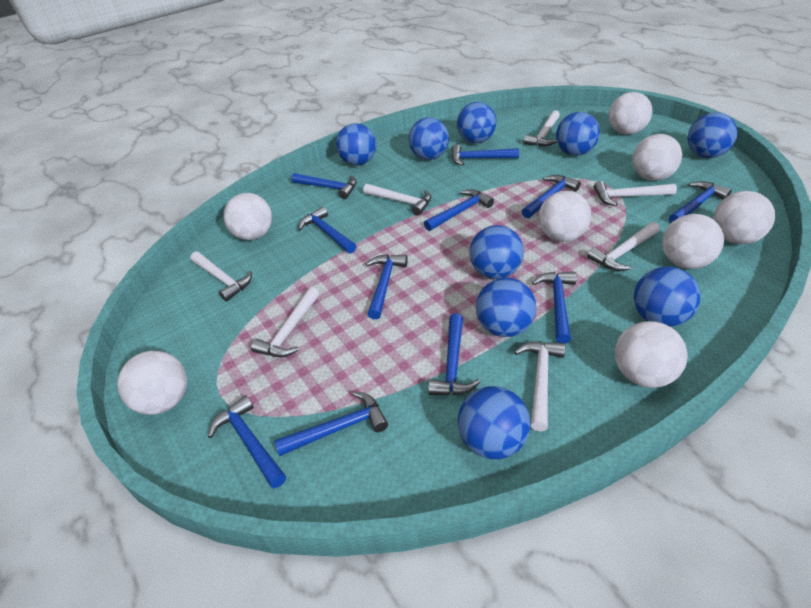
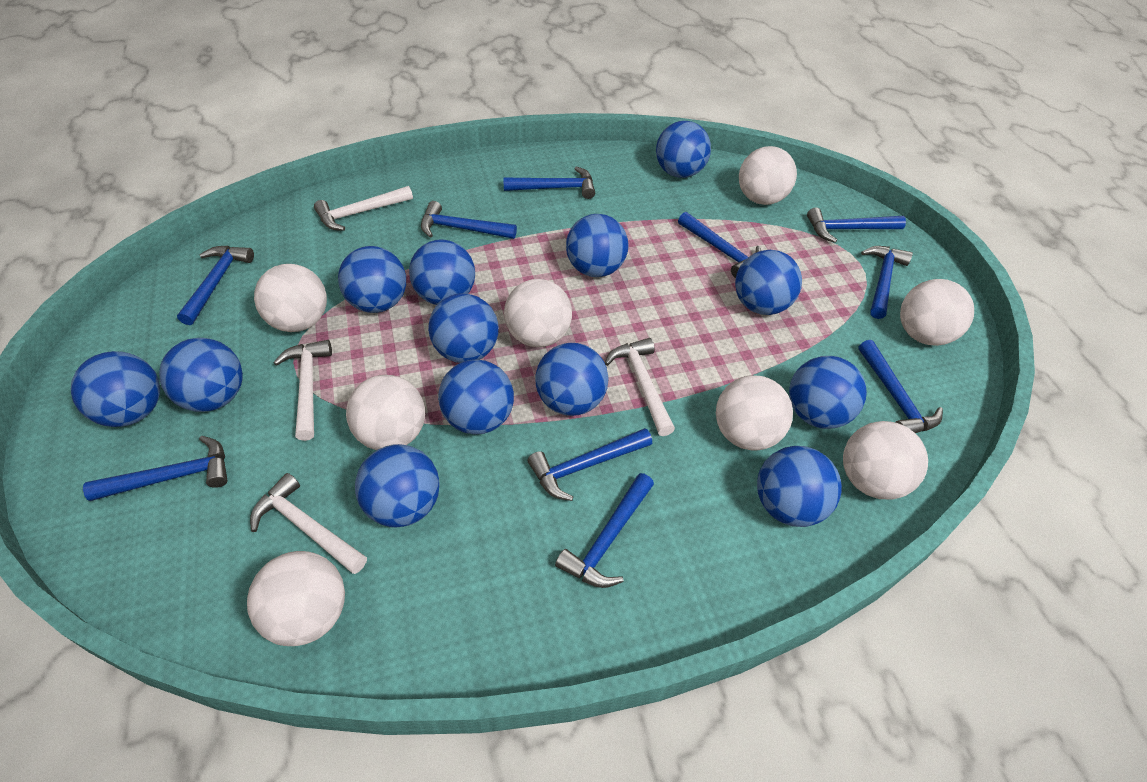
blue ball: [336,123,376,165] [408,118,449,160] [457,102,496,143] [458,386,530,459] [469,225,524,279] [476,278,536,337] [556,112,600,156] [634,266,701,327] [688,112,738,158] = 9 -> [71,351,160,427] [159,338,243,412] [338,246,406,313] [355,444,440,528] [409,240,475,305] [428,294,499,363] [438,360,514,435] [535,343,609,416] [566,214,628,277] [656,121,711,178] [735,250,802,315] [757,446,842,527] [789,356,867,429] = 13
blue hammer: [208,395,286,488] [274,392,388,456] [291,173,357,199] [298,206,356,254] [366,254,408,319] [424,189,494,231] [428,314,480,395] [452,144,519,166] [522,175,581,219] [532,272,577,344] [669,181,732,223] = 11 -> [83,436,228,501] [177,246,254,325] [421,201,517,239] [503,166,595,199] [527,428,652,501] [555,473,654,588] [678,212,761,278] [807,208,906,243] [858,340,943,433] [861,246,913,319] = 10
white hammer: [190,252,252,302] [251,287,319,357] [363,184,431,216] [514,341,565,432] [524,110,560,146] [587,222,660,271] [594,181,677,206] = 7 -> [250,473,367,574] [274,340,332,441] [314,186,413,231] [605,338,675,436] = 4

